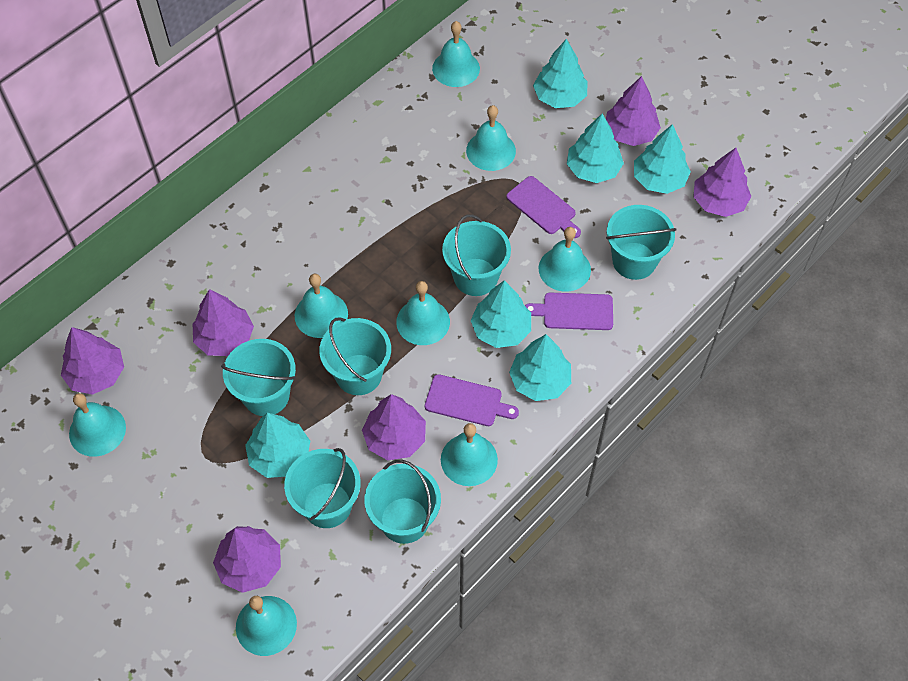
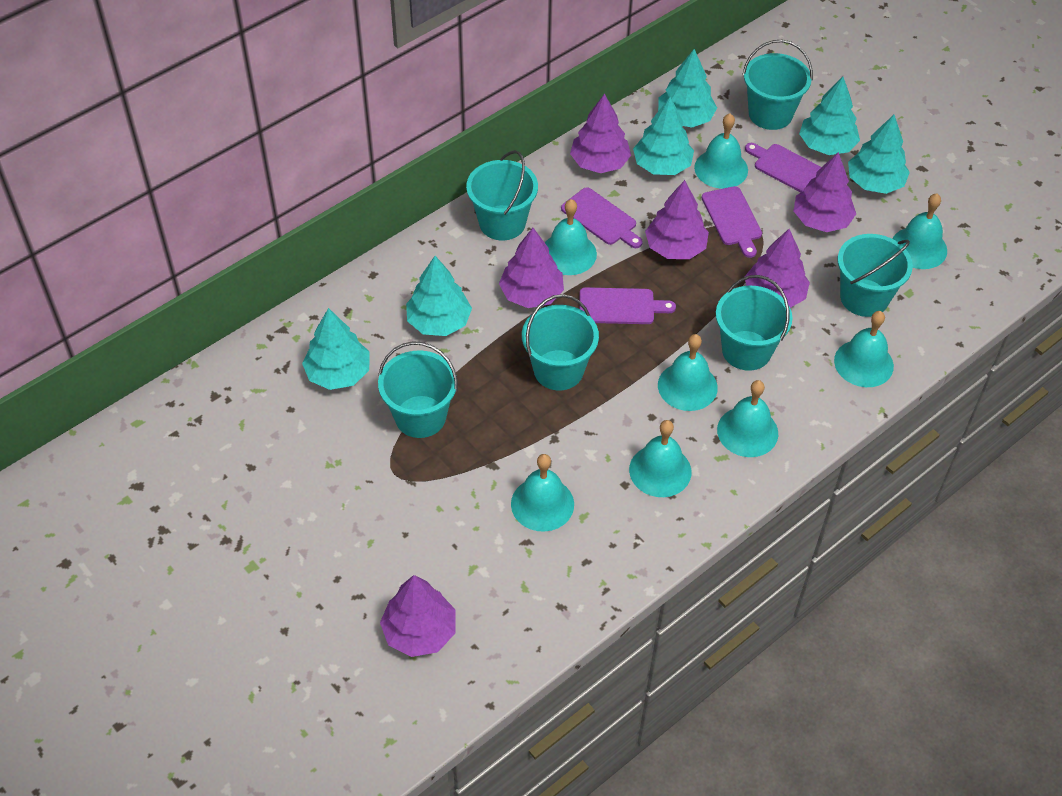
purple cutting board: [425,374,519,426] [507,176,581,238] [525,293,613,330] = 3 -> [561,187,643,248] [580,287,676,324] [702,186,762,258] [745,143,821,193] = 4

